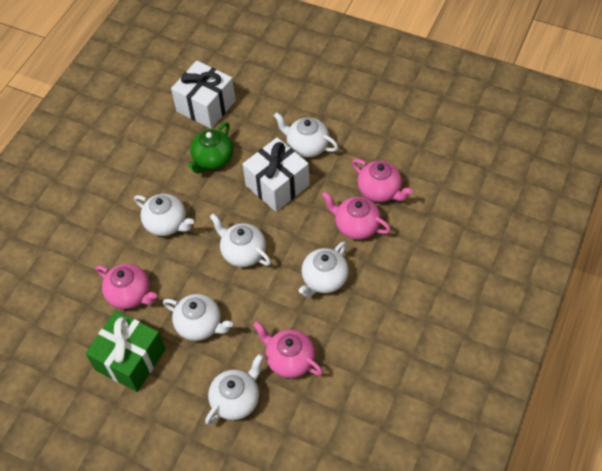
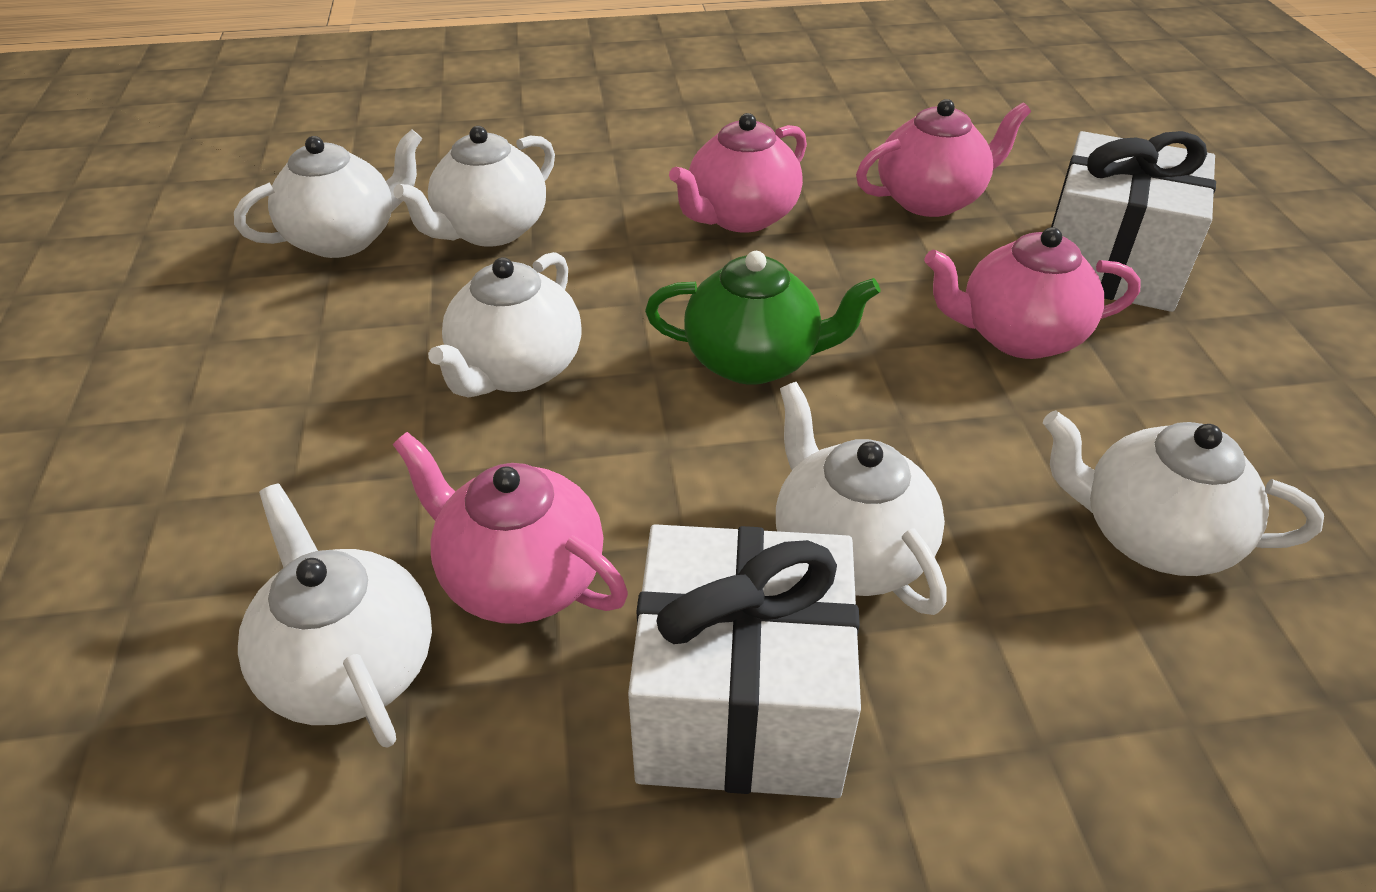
green gift: [85,311,165,392] = 1 -> none = 0

